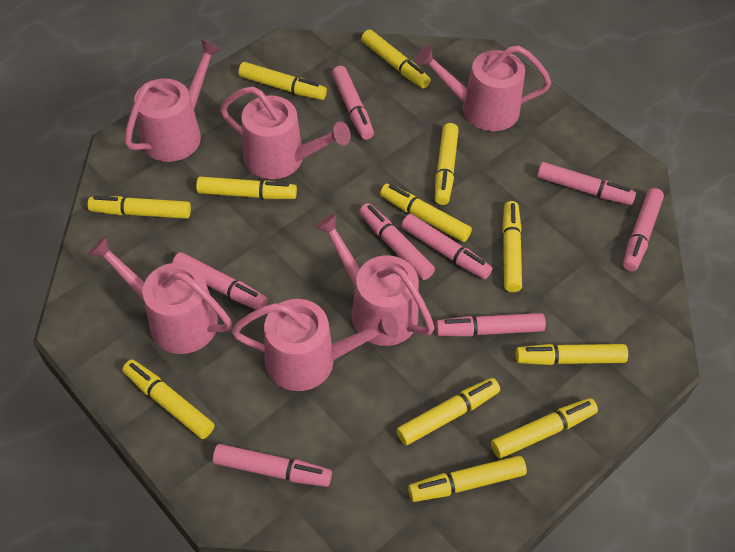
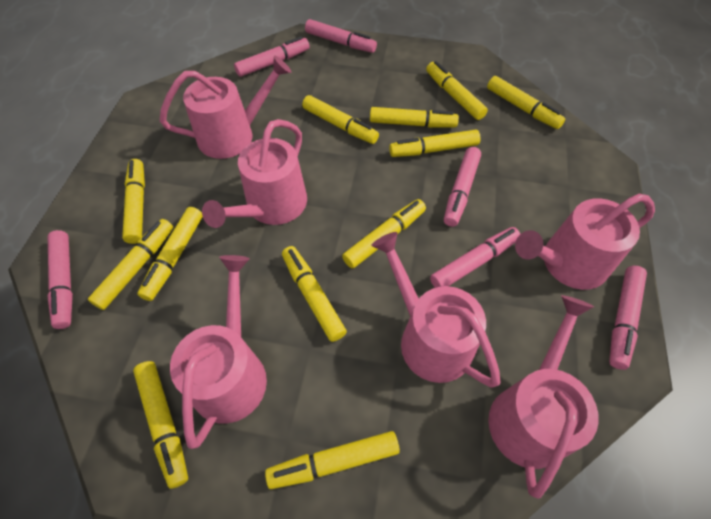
pink marker: [172,252,268,310] [213,444,332,487] [332,66,374,140] [359,203,435,280] [401,214,493,279] [436,313,546,337] [537,162,636,205] [623,188,664,271] = 8 -> [47,230,73,329] [234,36,310,77] [305,19,377,53] [430,227,520,288] [444,147,481,227] [609,266,647,370] = 6

